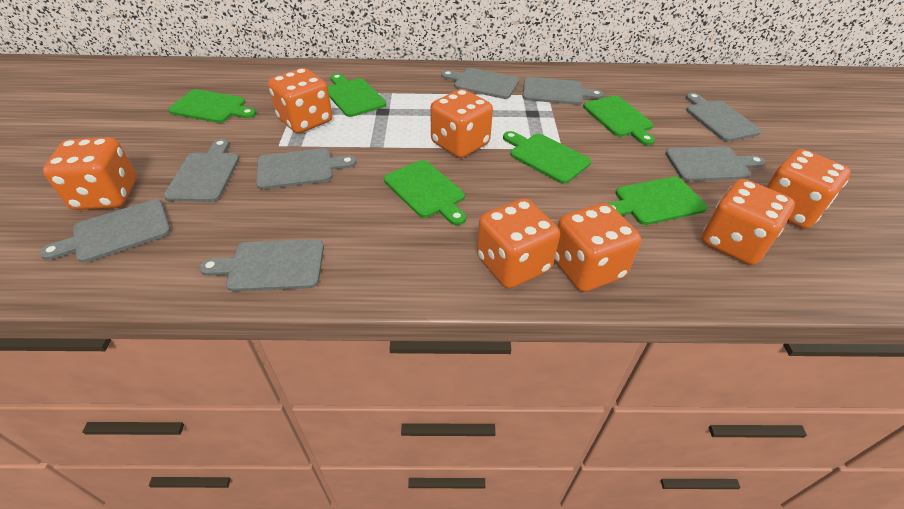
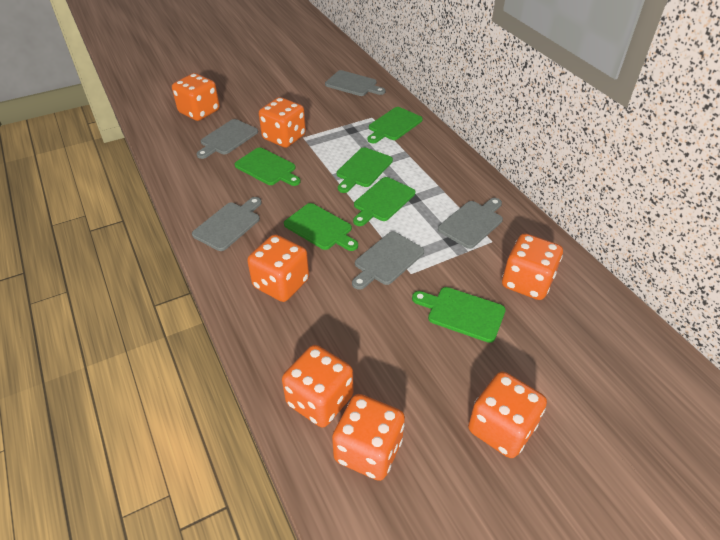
grey cutting board: [40,199,171,263] [164,139,239,202] [199,239,324,292] [256,148,356,189] [441,68,519,99] [523,77,604,105] [666,146,765,181] [686,92,761,142] = 8 -> [192,197,262,251] [196,119,258,159] [325,70,385,96] [352,232,424,290] [438,198,503,249] = 5

